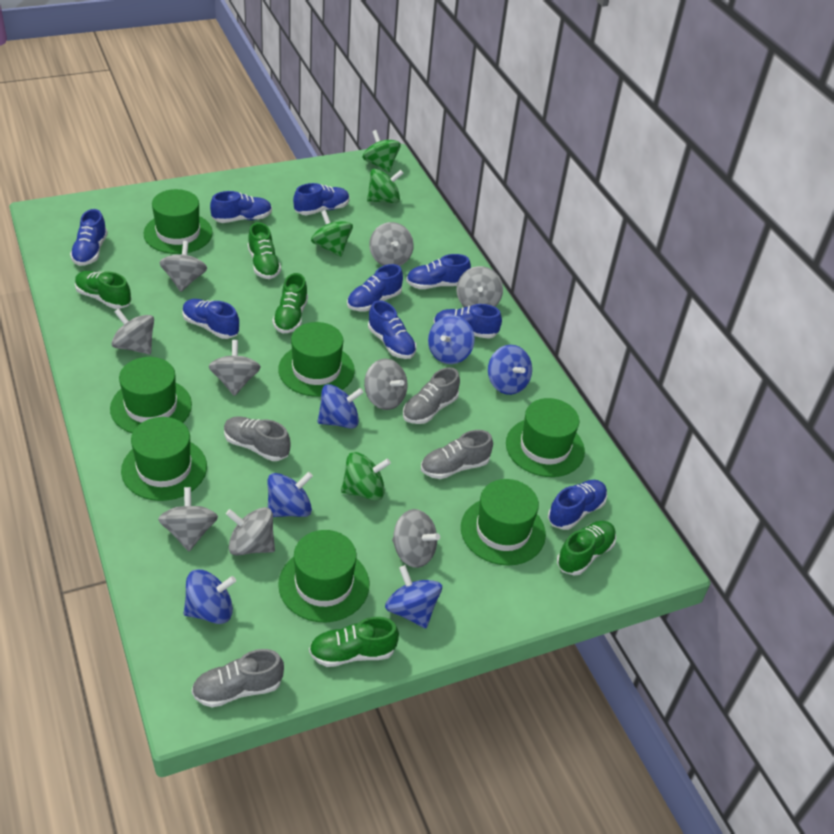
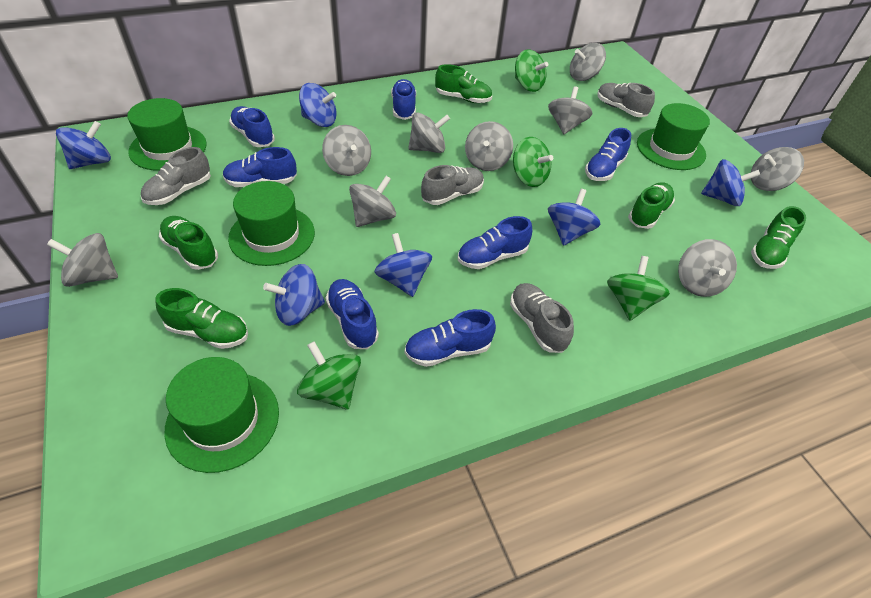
blue shoe: [70,209,108,266] [182,299,239,339] [210,191,272,223] [293,183,349,215] [347,264,403,311] [368,300,416,359] [406,254,471,289] [433,304,502,339] [548,480,607,530] = 9 -> [223,147,297,187] [229,106,275,147] [326,279,379,349] [391,79,416,120] [405,309,496,367] [458,216,532,269] [585,128,631,181] = 7
green hat: [110,357,192,433] [121,417,207,501] [143,189,213,254] [278,322,355,397] [278,530,369,622] [461,479,546,566] [506,398,585,477] = 7 -> [127,98,207,171] [164,357,279,473] [228,181,315,266] [637,103,710,170] = 4

